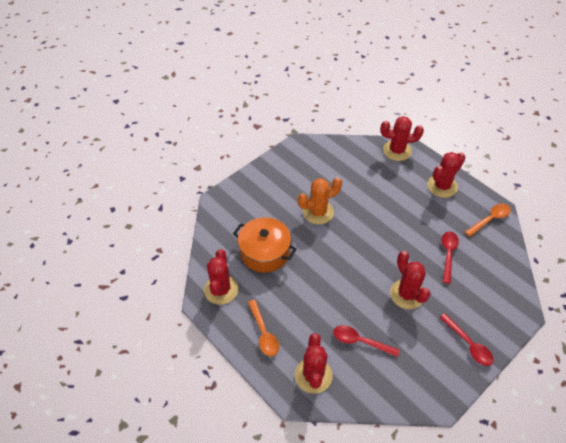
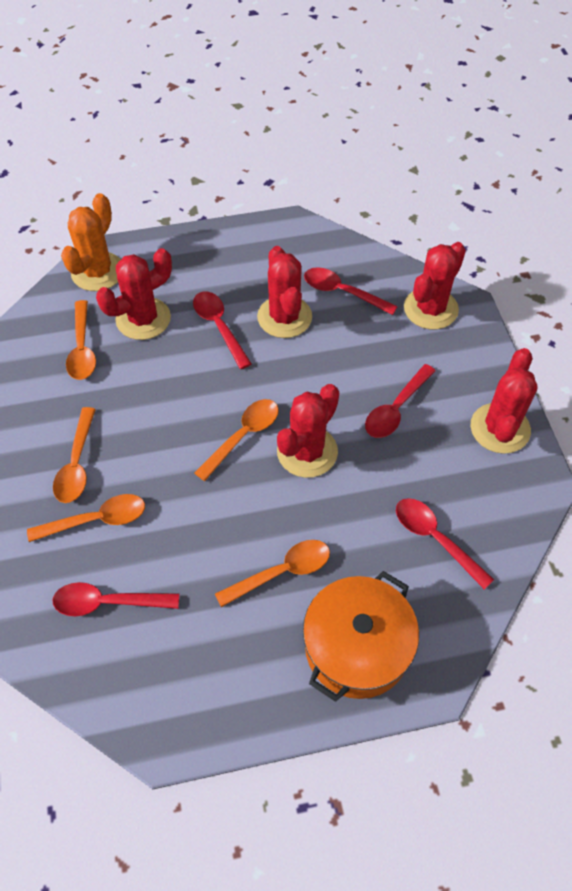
orange spoon: [248,300,279,356] [465,204,511,237] = 2 -> [27,494,145,542] [53,407,96,503] [66,300,96,380] [195,399,279,481] [215,540,330,607] = 5
red spoon: [333,325,399,357] [439,313,494,366] [442,231,459,284] = 3 -> [52,582,179,616] [193,291,252,369] [304,267,398,315] [365,364,436,438] [396,498,494,589] = 5

